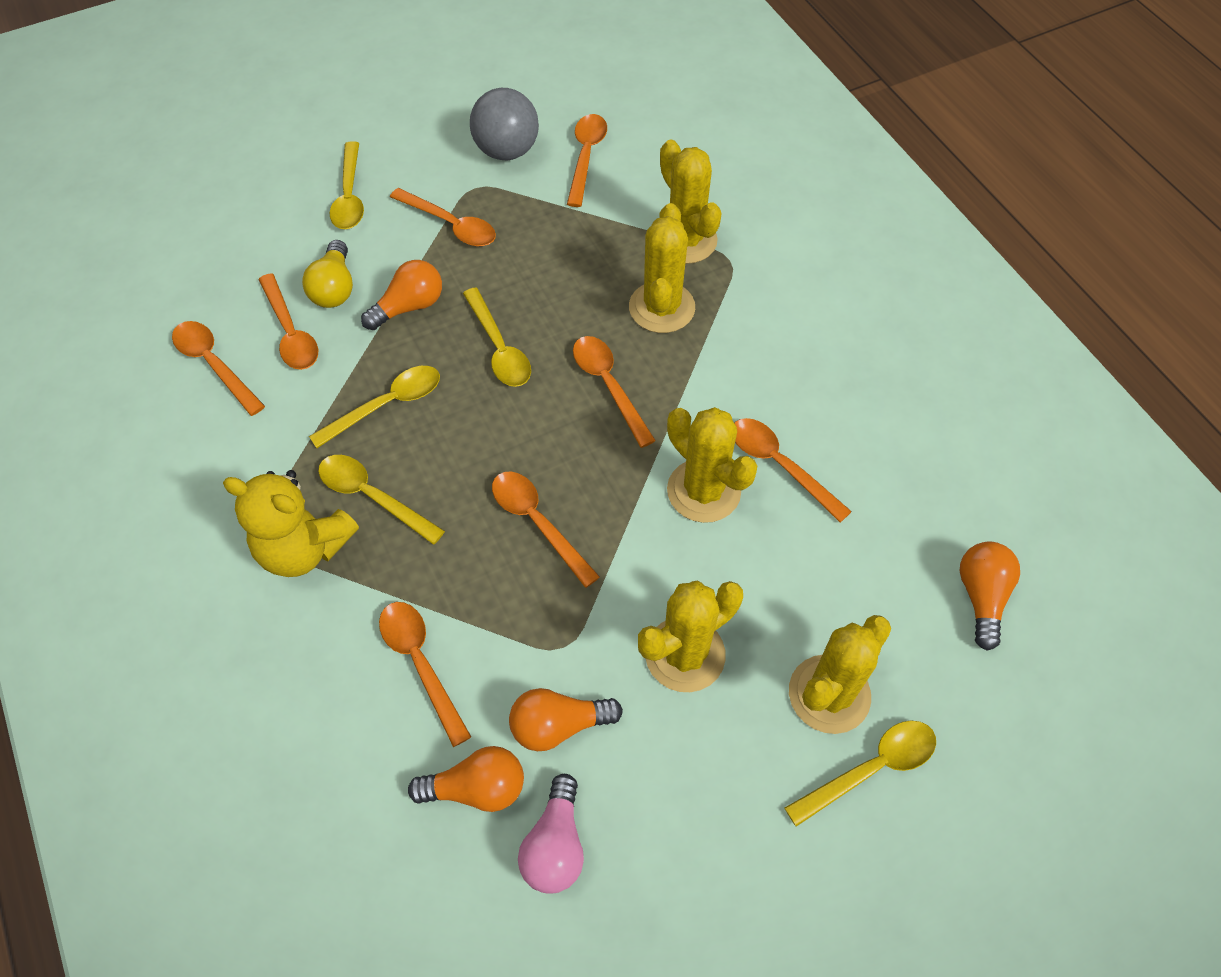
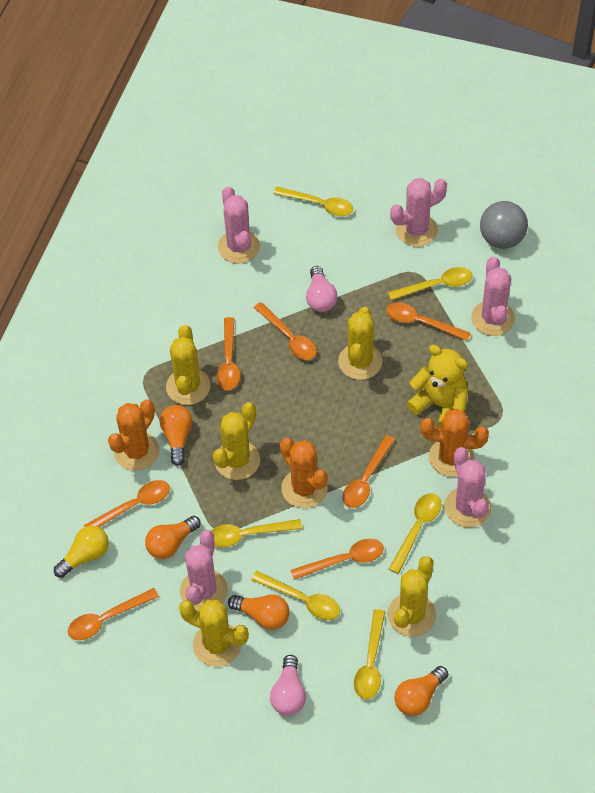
orange cactus: none = 0 -> [108,400,160,471] [280,438,328,508] [421,409,489,477] = 3
orange spoon: [172,321,265,416] [258,273,318,370] [379,602,471,747] [390,188,496,246] [492,471,600,588] [567,114,607,207] [573,336,656,448] [734,418,852,523] = 8 -> [68,588,159,640] [84,480,170,527] [216,317,240,390] [254,302,317,360] [291,539,384,580] [342,435,395,508] [386,302,471,341] = 7
pink cactus: none = 0 -> [180,530,228,612] [218,187,260,263] [390,178,447,247] [444,447,491,528] [471,257,515,336] = 5
pink light bulb: [518,774,584,893] = 1 -> [270,655,306,715] [306,266,338,312] = 2
yellow spoon: [309,366,440,448] [318,455,445,545] [330,141,364,229] [463,287,531,387] [784,721,936,826] = 5 -> [211,519,302,548] [251,571,340,620] [273,186,353,216] [354,609,385,699] [388,267,472,300] [389,493,441,574] = 6

